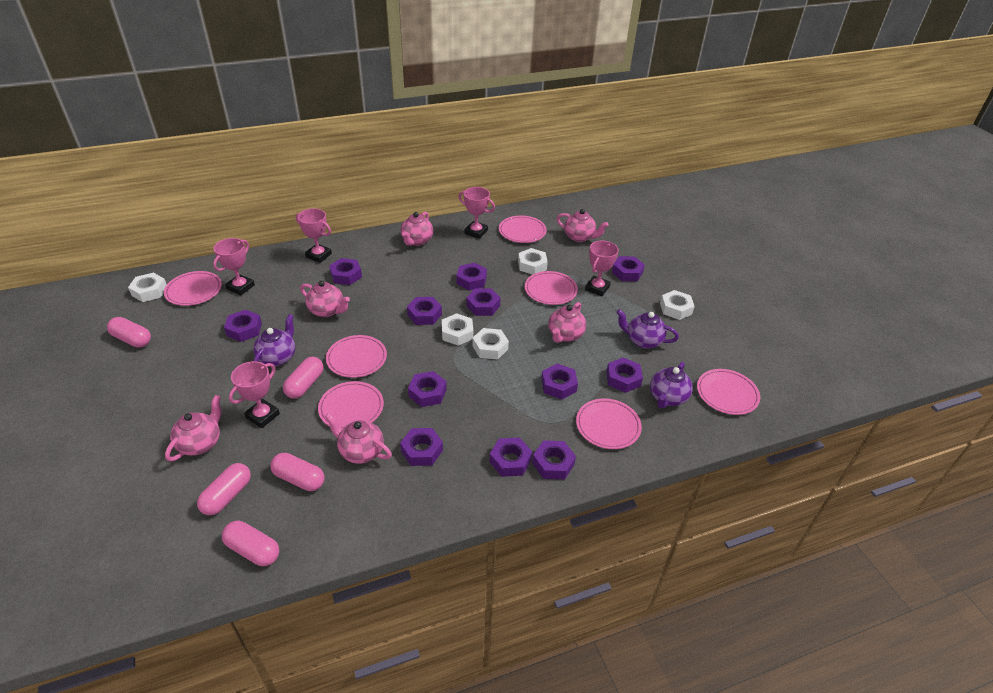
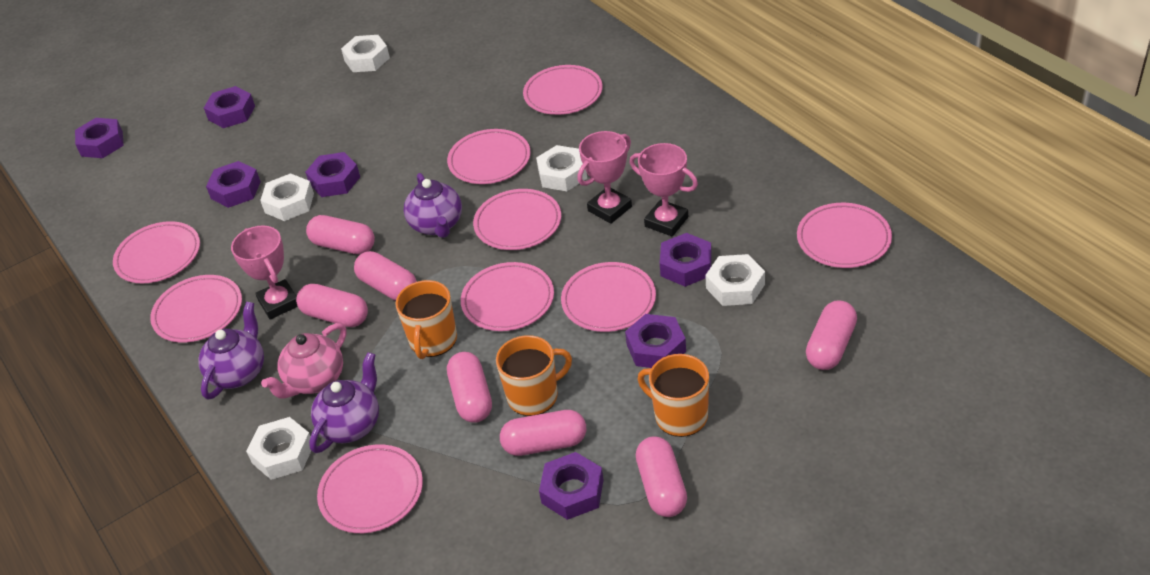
orange mug: none = 0 -> [395,280,457,359] [496,335,572,416] [638,354,709,437] = 3
pink capsule: [107,317,151,348] [197,463,251,515] [222,521,279,566] [270,453,325,491] [283,357,323,399] = 5 -> [296,284,368,327] [306,215,375,254] [354,251,417,301] [447,352,492,423] [500,410,586,456] [636,436,687,517] [806,300,857,370] = 7
pink plate: [164,271,222,306] [318,381,384,428] [326,335,387,378] [499,215,547,243] [525,271,578,305] [576,399,642,449] [697,369,760,415] = 7 -> [113,221,200,284] [150,275,242,343] [317,444,423,533] [447,129,531,184] [461,262,554,331] [473,189,561,250] [523,65,603,115] [561,262,656,332] [797,203,892,268] = 9
pink teapot: [165,395,221,462] [300,281,350,317] [325,413,392,464] [401,212,433,246] [548,302,586,343] [556,209,609,242] = 6 -> [261,323,347,399] = 1
pink trophy: [213,238,255,295] [229,361,280,428] [296,208,332,263] [458,187,495,239] [585,241,619,296] = 5 -> [231,226,298,320] [577,131,632,224] [630,143,698,236] = 3
purple nut: [224,310,262,342] [329,258,362,285] [400,428,443,466] [407,297,442,325] [408,371,447,407] [456,263,487,290] [466,288,501,316] [489,437,532,477] [532,440,576,479] [541,363,578,400] [606,357,643,393] [612,256,645,281] = 12 -> [75,118,124,158] [204,86,255,128] [206,161,261,208] [305,152,360,197] [539,452,604,520] [625,314,686,368] [660,233,712,287] = 7

